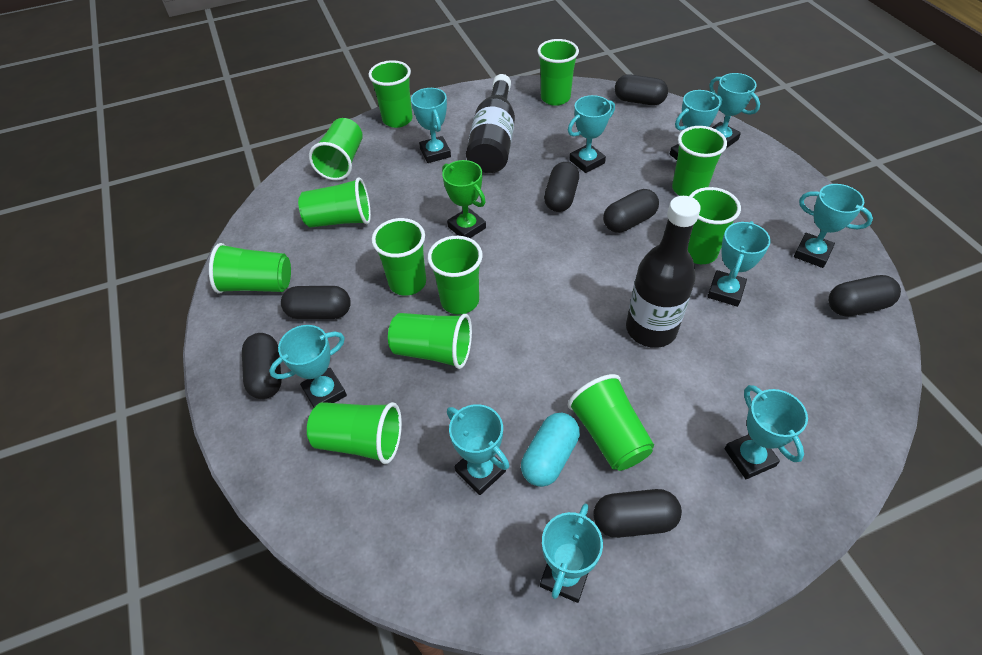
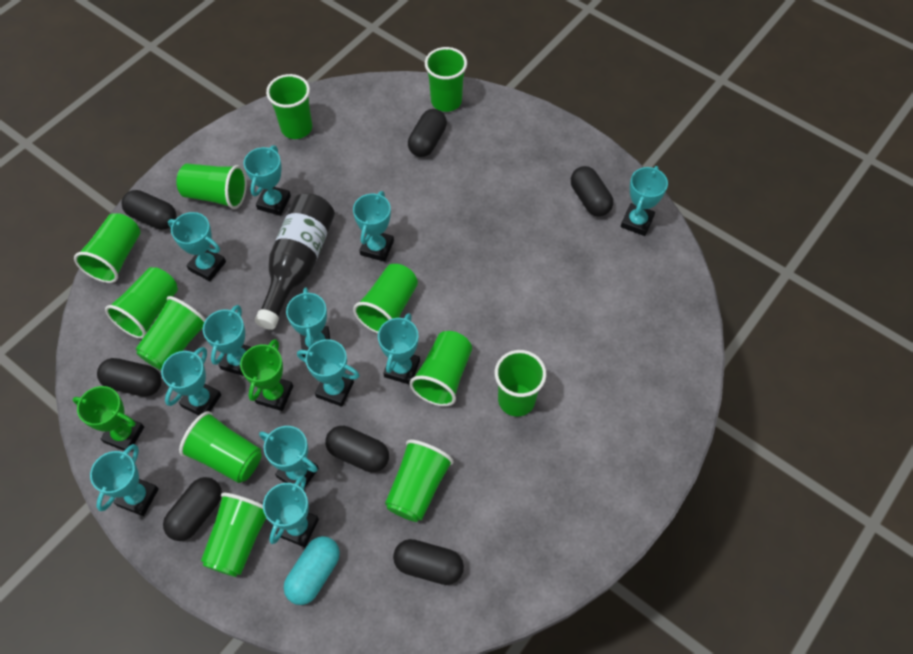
black bottle: [466,74,515,173] [626,196,701,348] = 2 -> [255,193,335,330] = 1
green trophy: [442,160,486,238] = 1 -> [73,386,144,451] [240,339,293,411] = 2
turquoise trophy: [269,325,347,408] [411,88,451,163] [447,404,509,495] [540,503,603,603] [568,95,615,173] [670,90,722,160] [707,221,771,307] [709,73,760,148] [725,385,808,479] [794,184,873,268] = 10 -> [90,444,159,516] [161,347,221,415] [168,212,226,281] [203,305,251,376] [244,145,291,216] [259,426,319,487] [263,475,319,547] [286,288,330,357] [297,339,360,407] [353,191,394,262] [378,313,420,385] [621,166,668,236] = 12

